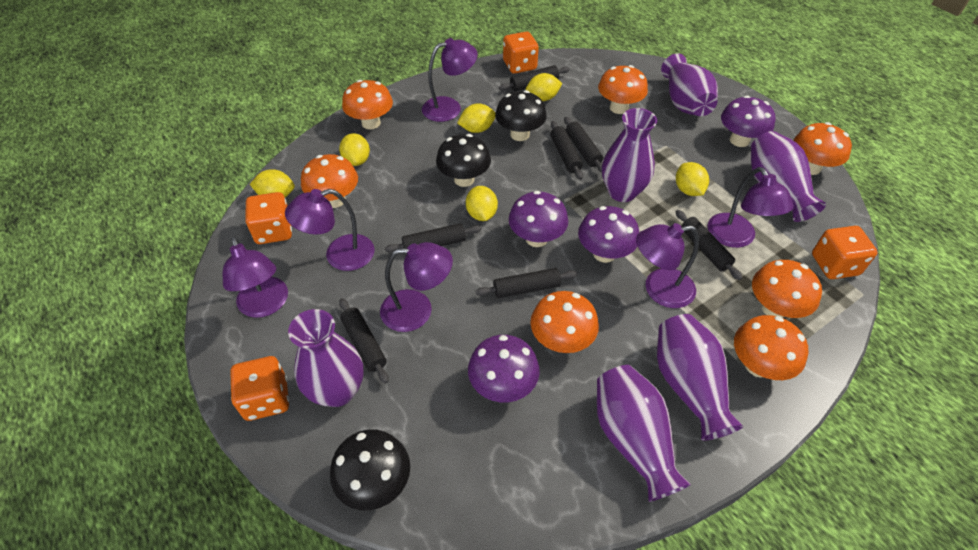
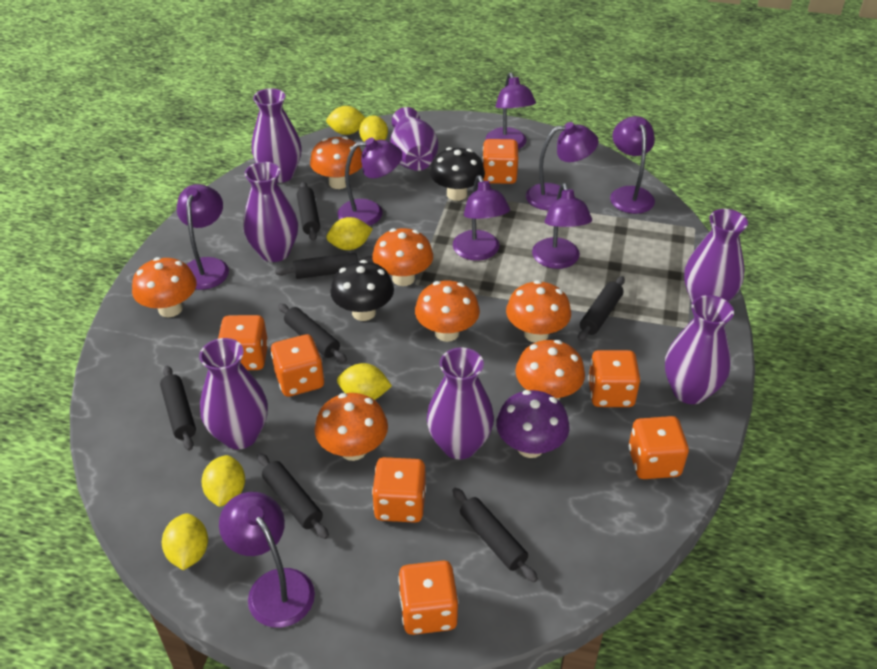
black mushroom: [330,429,410,510] [436,134,491,187] [495,90,547,141] = 3 -> [330,260,394,321] [430,147,485,201] = 2
orange dice: [230,356,289,421] [245,192,292,244] [503,31,539,74] [812,226,878,279] = 4 -> [218,315,268,370] [271,334,324,397] [372,457,426,523] [398,561,459,635] [482,139,519,184] [588,350,641,407] [629,416,689,479] = 7
purple lamp: [223,236,288,318] [285,189,375,271] [380,242,453,332] [422,38,478,122] [636,223,699,308] [707,167,794,248] = 6 -> [177,184,229,290] [219,492,315,628] [338,138,402,226] [453,175,510,261] [485,73,536,149] [526,122,599,210] [532,183,592,269] [610,116,655,214] = 8
purple mushroom: [468,335,540,402] [509,191,568,247] [578,206,639,263] [721,95,775,147] = 4 -> [496,390,569,458] = 1
purple vase: [288,309,363,407] [597,365,691,502] [602,108,657,202] [657,314,743,440] [661,53,718,116] [751,131,826,222] = 6 -> [199,338,268,449] [243,162,298,262] [252,88,302,183] [390,107,438,171] [427,347,494,460] [665,295,734,404] [684,209,748,303] = 7

